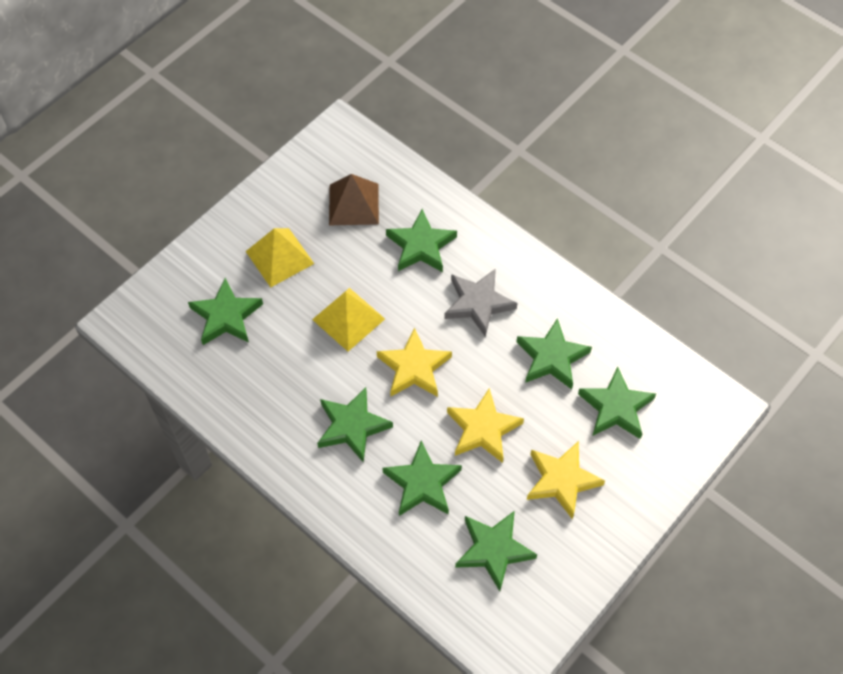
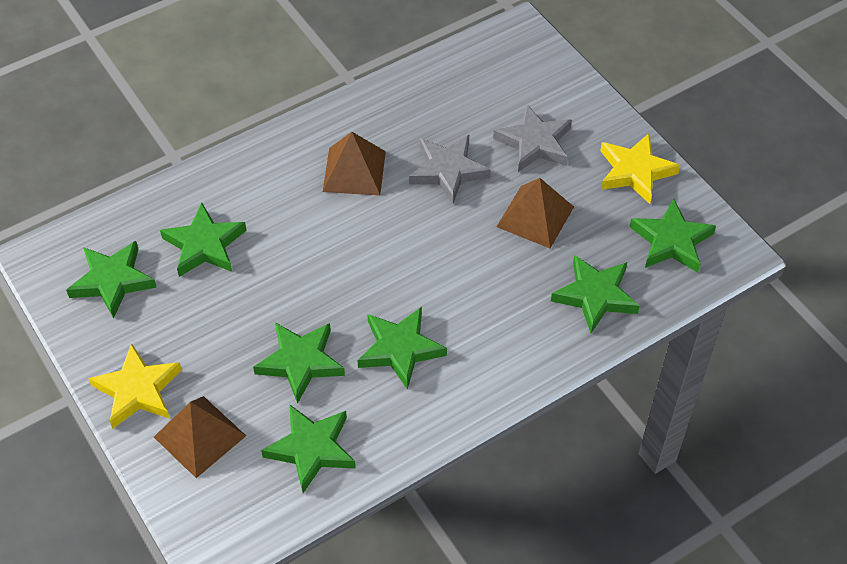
brown pyramid: [329,174,379,225] = 1 -> [154,396,246,478] [323,132,386,195] [497,178,574,248] = 3
grey star: [444,269,517,337] = 1 -> [409,135,491,204] [493,104,572,172] = 2
yellow pyramid: [246,228,314,288] [312,288,385,351] = 2 -> none = 0
yellow star: [377,327,452,397] [447,388,524,463] [527,441,605,519] = 3 -> [88,343,182,429] [600,133,680,204] = 2

